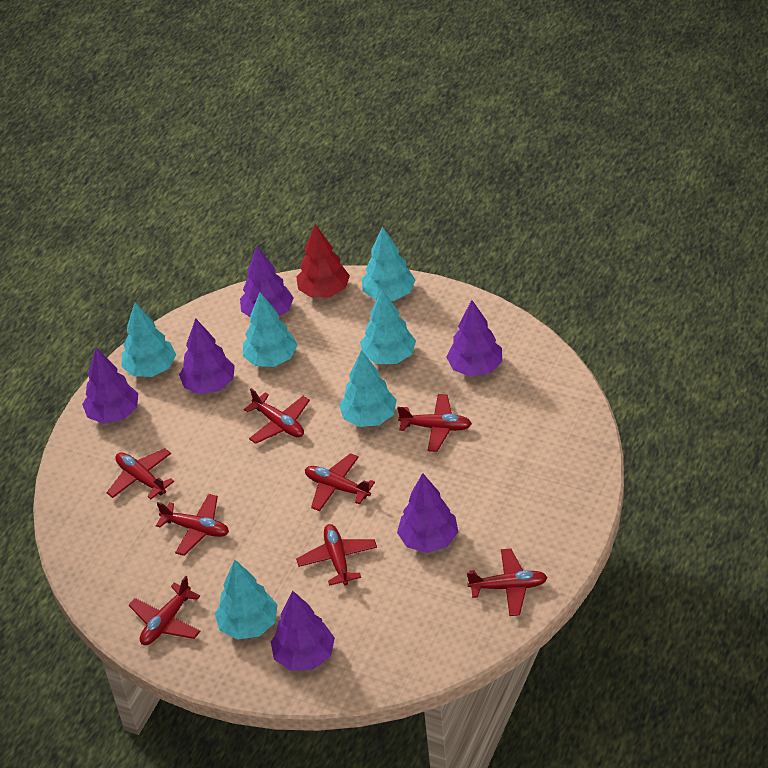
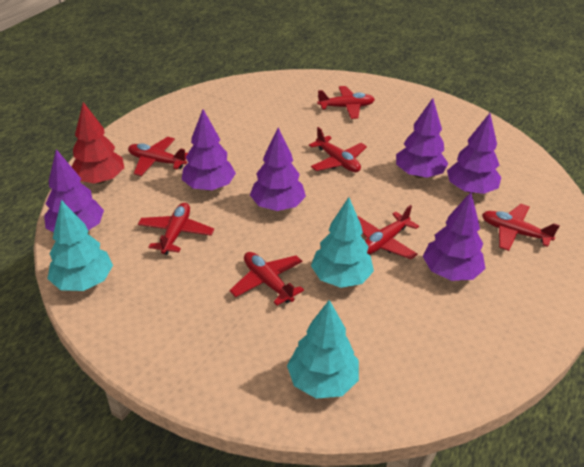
red plane: [106,448,174,499] [129,576,201,645] [156,494,229,556] [244,388,310,444] [296,524,377,586] [305,453,375,511] [397,394,472,452] [467,548,548,616] = 8 -> [128,137,188,176] [138,203,214,255] [230,252,304,305] [309,127,367,172] [317,86,375,119] [358,205,419,259] [482,204,560,251] = 7
turquoise tree: [121,303,176,377] [215,560,278,640] [243,292,297,367] [339,350,397,427] [360,289,416,364] [362,226,415,301] = 6 -> [48,200,113,291] [287,300,359,399] [311,197,374,288] = 3

